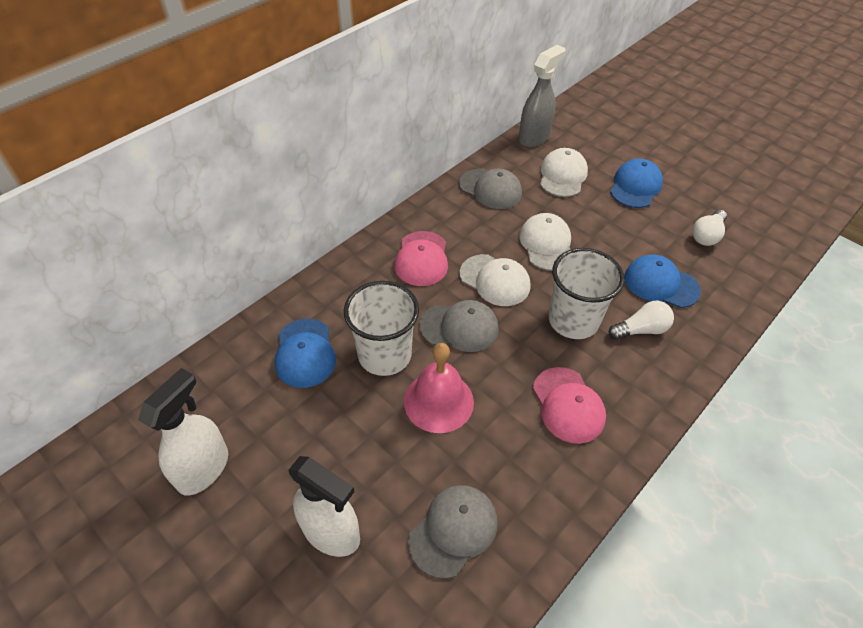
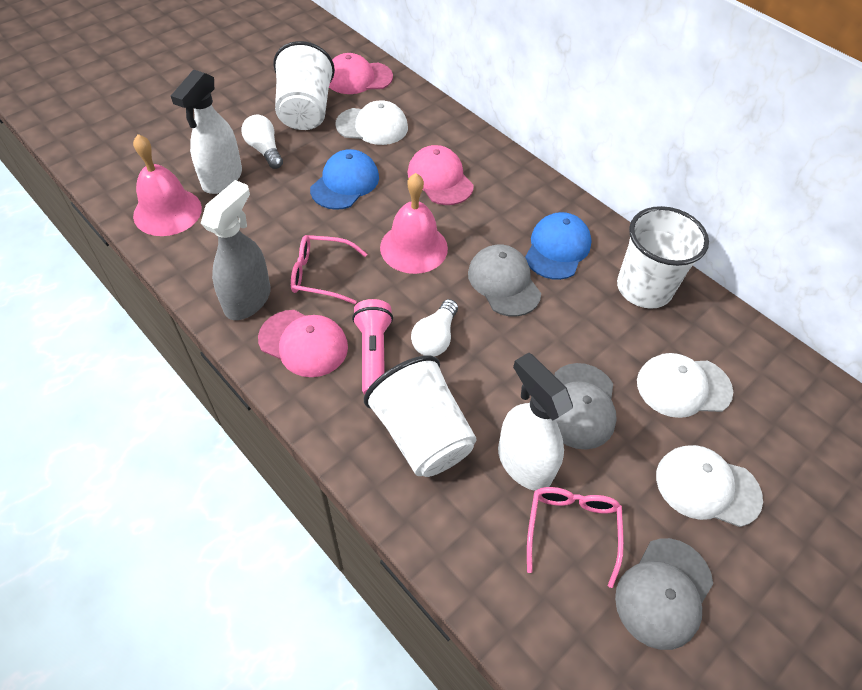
blue cap: [275,319,336,388] [610,159,663,208] [624,254,701,308] = 3 -> [310,149,379,210] [525,212,591,280] = 2
pink bell: [404,343,474,433] = 1 -> [133,134,202,236] [380,173,448,274] = 2
pink cap: [395,231,448,286] [533,367,606,444] = 2 -> [258,310,348,377] [329,53,393,94] [407,145,474,205] = 3
pink flashlight: none = 0 -> [352,299,393,395] = 1
pink glasses: none = 0 -> [291,235,367,304] [527,487,624,588] = 2
white cup: [344,281,419,376] [548,248,625,339] = 2 -> [273,41,335,130] [364,355,477,477] [617,206,709,309] = 3

